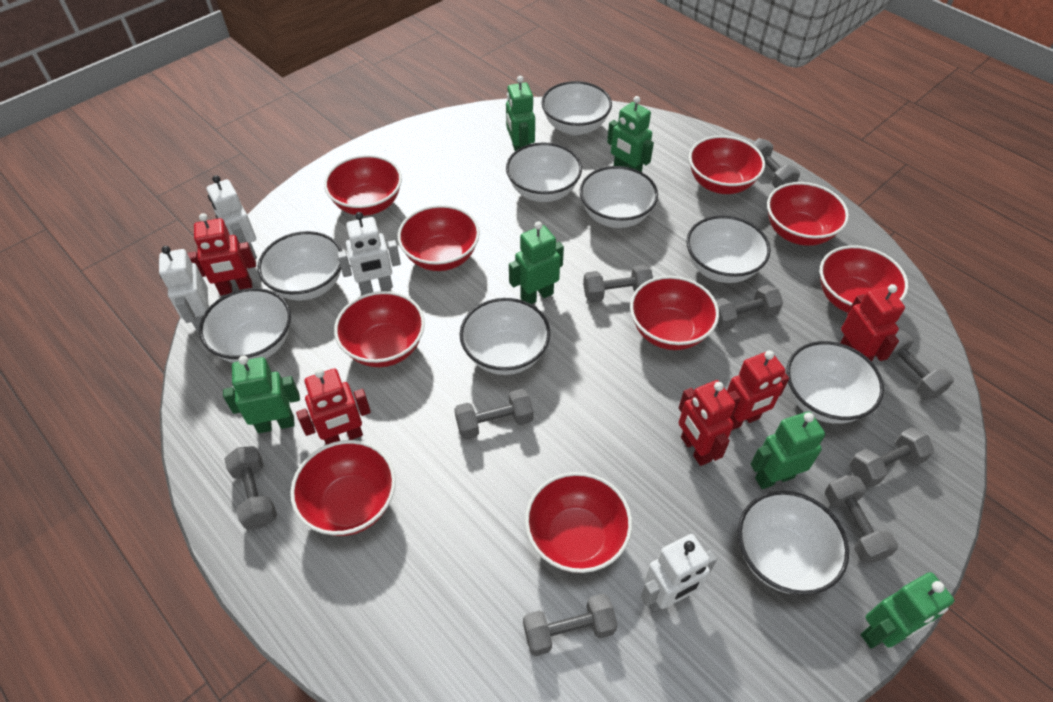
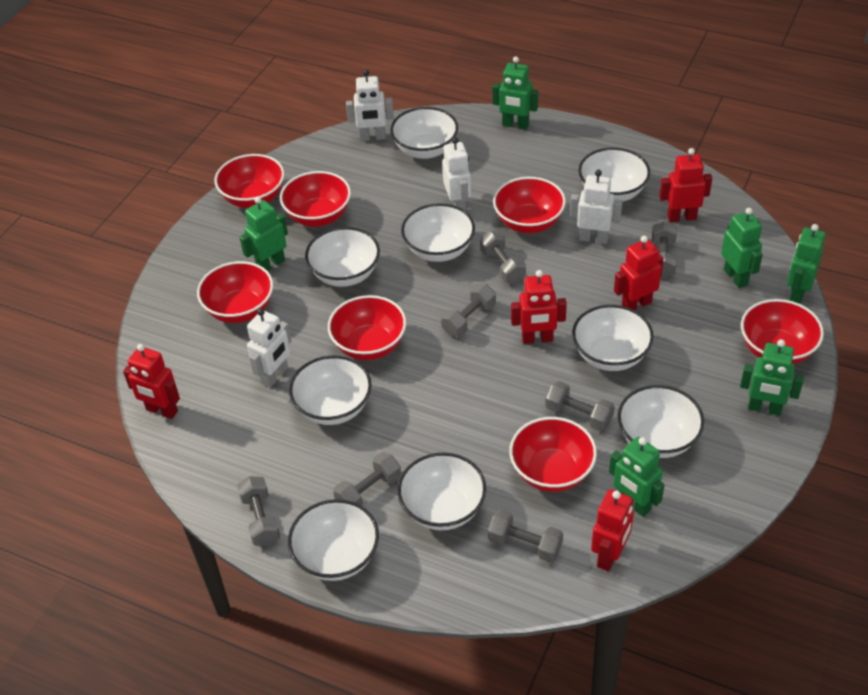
grey dumbbell: [224,446,277,530] [454,389,533,440] [523,594,618,656] [583,265,653,303] [716,285,783,331] [752,138,800,188] [825,475,898,563] [849,427,934,488] [887,331,954,399] = 9 -> [237,476,280,546] [333,452,401,506] [441,284,496,337] [480,231,526,284] [488,510,563,562] [545,381,615,431] [652,221,677,278] = 7
red bowl: [290,440,396,536] [324,155,402,216] [334,291,425,367] [398,205,480,271] [525,472,632,573] [630,276,719,350] [689,135,765,194] [767,182,849,246] [820,245,908,313] = 9 -> [197,261,273,323] [215,154,284,208] [280,171,351,227] [328,295,406,360] [493,177,566,233] [509,417,597,492] [741,299,824,364] = 7

